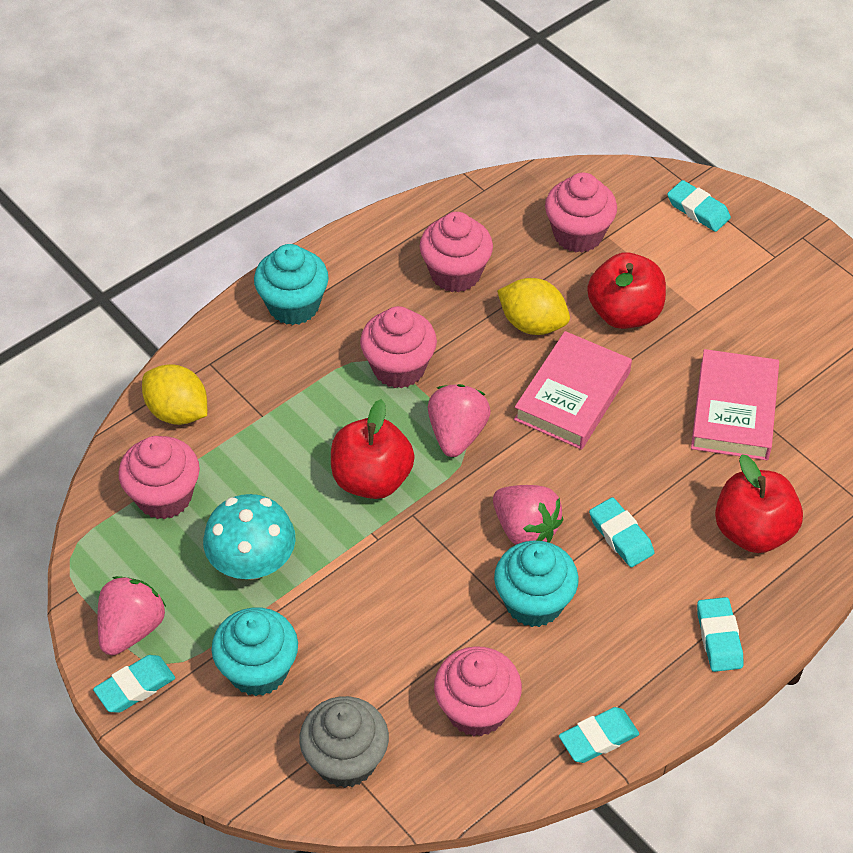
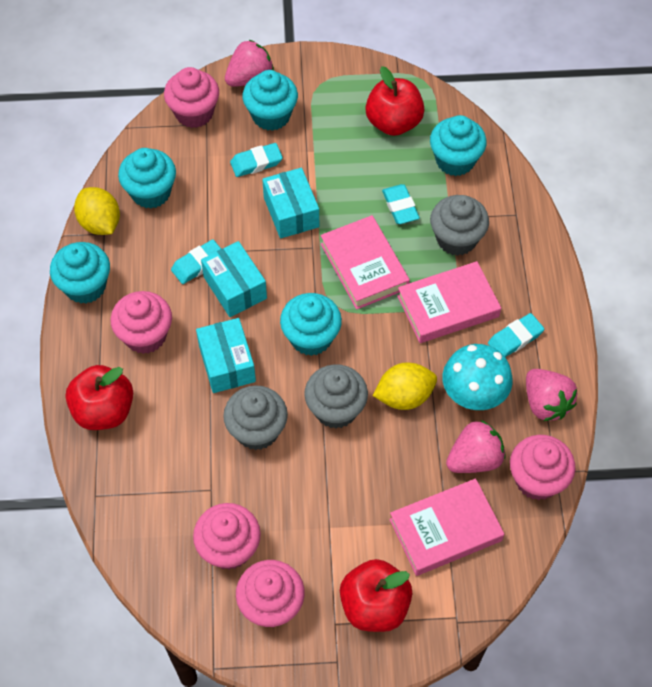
grey cupcake: [299,696,389,788] = 1 -> [223,385,288,450] [304,364,368,429] [430,195,489,256] = 3
pink book: [514,331,632,450] [691,349,779,460] = 2 -> [321,215,410,310] [389,478,504,576] [397,261,501,343] = 3
turquoise box: none = 0 -> [196,318,256,393] [201,241,267,317] [262,168,319,238] = 3
turquoise cupcake: [211,607,298,696] [254,244,329,325] [494,540,579,627] = 3 -> [50,242,110,304] [118,148,176,209] [242,70,298,131] [280,293,342,356] [430,115,487,176] = 5
turquoise eraser: [93,655,175,713] [559,707,639,763] [589,497,654,567] [667,180,731,232] [697,597,744,672] = 5 -> [171,239,221,284] [230,143,283,177] [382,184,420,224] [488,313,544,357] = 4

